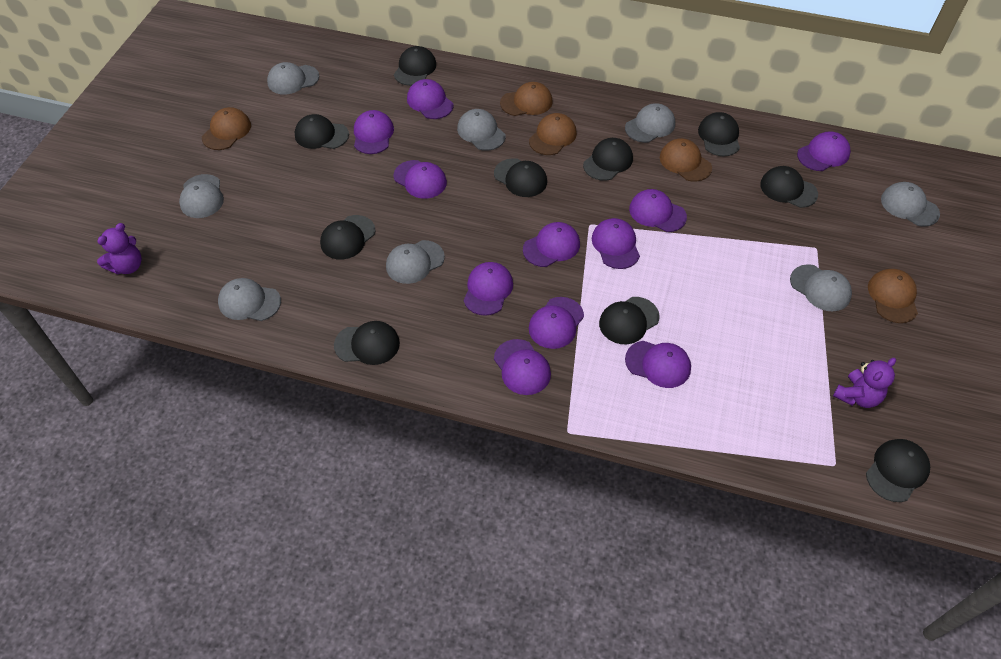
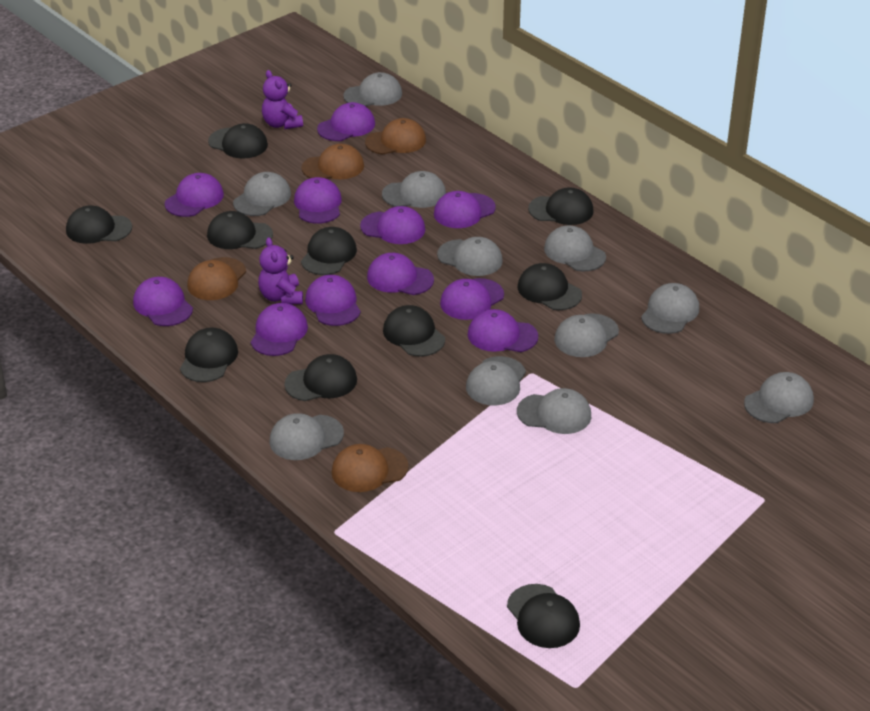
brown cap: [202,107,251,150] [500,82,553,116] [529,113,577,155] [660,138,712,182] [868,269,918,323] = 5 -> [187,257,246,300] [301,144,364,179] [332,444,409,492] [365,118,426,155] = 4
grey cap: [179,174,224,218] [218,278,281,321] [267,62,319,95] [386,240,445,284] [457,109,505,151] [625,103,675,143] [790,264,852,311] [881,182,940,227] = 8 -> [233,172,291,216] [270,413,344,460] [343,72,402,106] [382,171,446,208] [437,237,503,276] [466,356,526,405] [517,388,591,434] [544,225,606,271] [554,313,619,357] [641,283,699,334] [744,372,814,423] = 11

